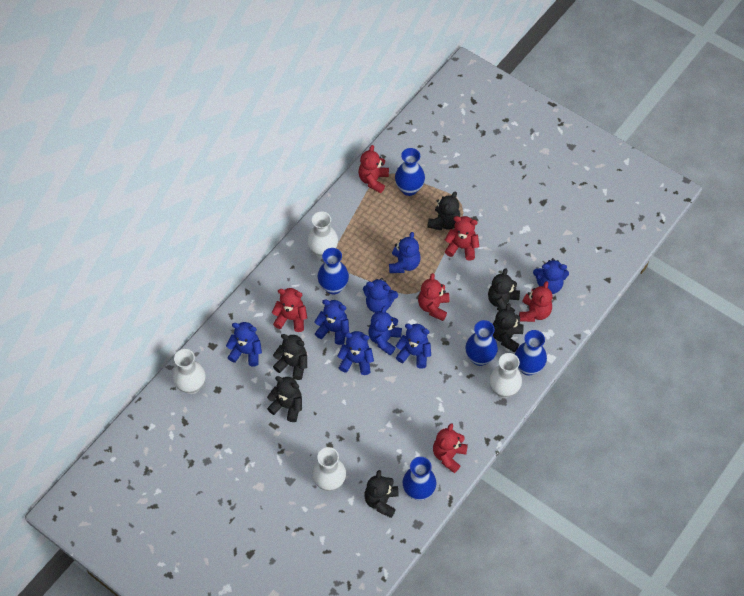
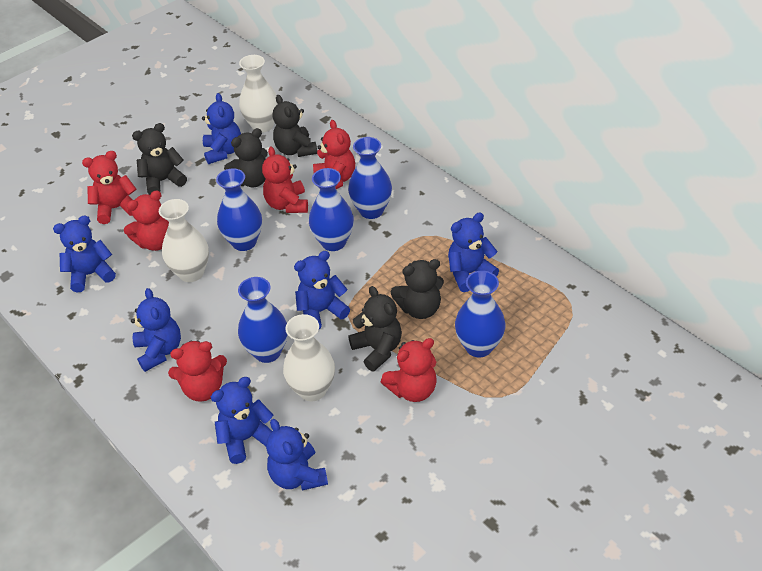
black teddy bear: [267,376,302,422] [273,334,307,380] [364,470,399,518] [427,191,460,230] [488,268,520,312] [493,303,524,352] = 6 -> [132,123,187,195] [224,128,268,187] [272,95,317,157] [348,286,402,371] [391,259,444,319] = 5
blue teddy bear: [226,322,262,366] [314,300,349,345] [337,331,374,375] [363,278,398,313] [369,306,402,355] [389,232,421,273] [396,324,431,369] [533,258,569,294] = 8 -> [53,215,116,293] [131,288,181,372] [202,93,241,164] [211,377,273,464] [266,419,328,491] [294,251,350,329] [448,212,499,292] = 7
white vase: [173,349,205,394] [307,212,338,259] [312,447,346,491] [489,353,522,398] = 4 -> [159,199,209,282] [239,55,278,133] [283,314,335,401] = 3

